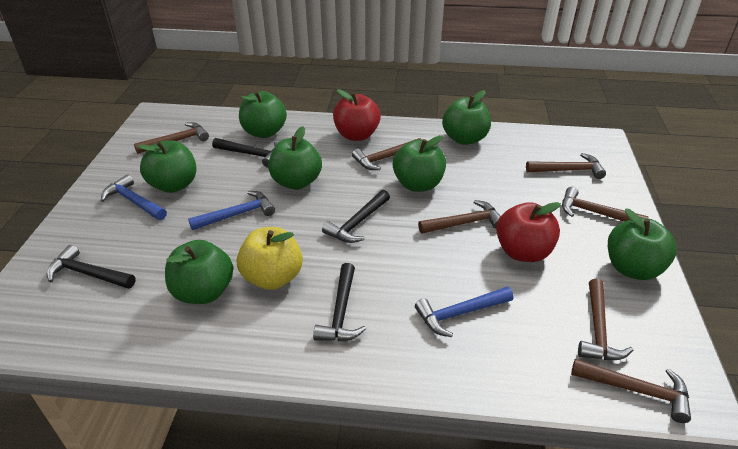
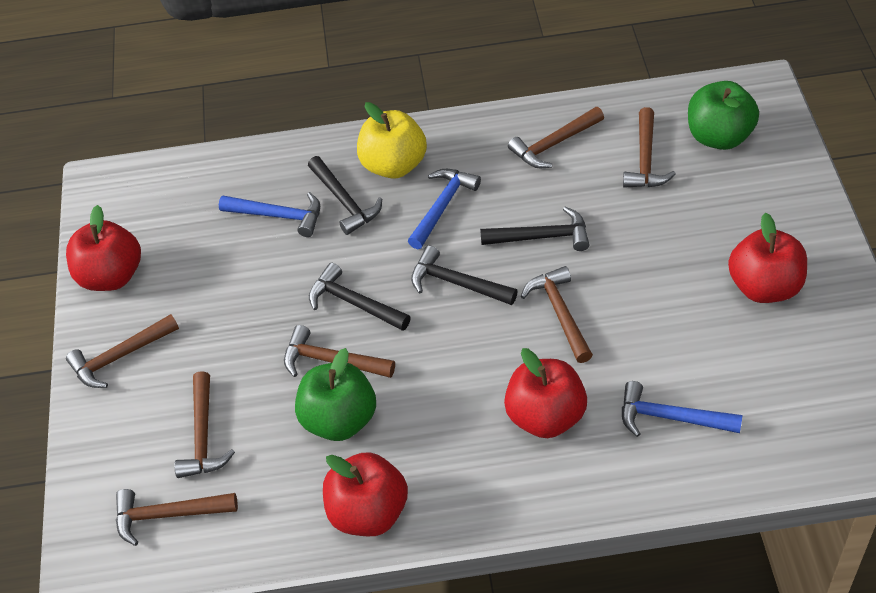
green apple: [137,140,197,193] [165,240,233,304] [239,91,287,138] [268,126,322,190] [393,135,446,192] [442,90,491,145] [608,208,677,280] = 7 -> [295,348,376,441] [688,81,759,150] = 2
red apple: [333,89,381,141] [496,202,561,262] = 2 -> [66,205,141,291] [323,452,408,536] [504,348,587,438] [728,213,807,303] = 4

